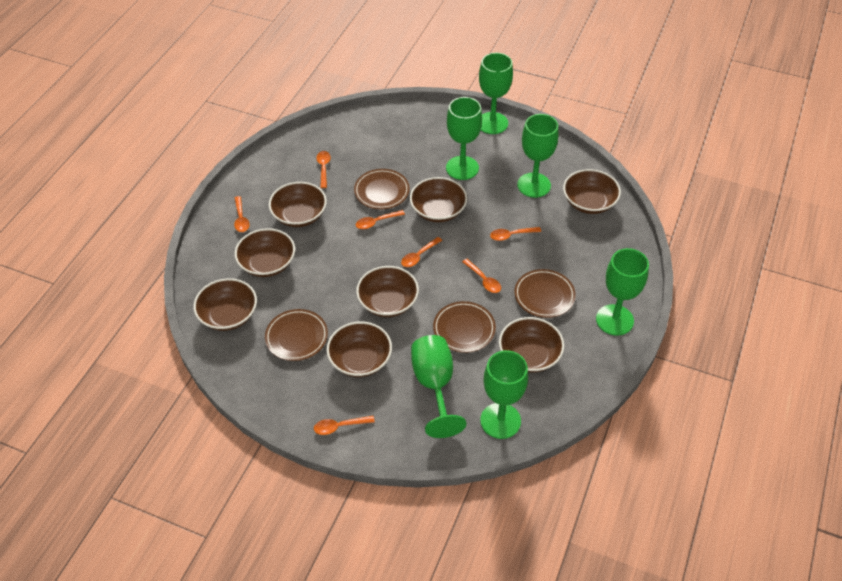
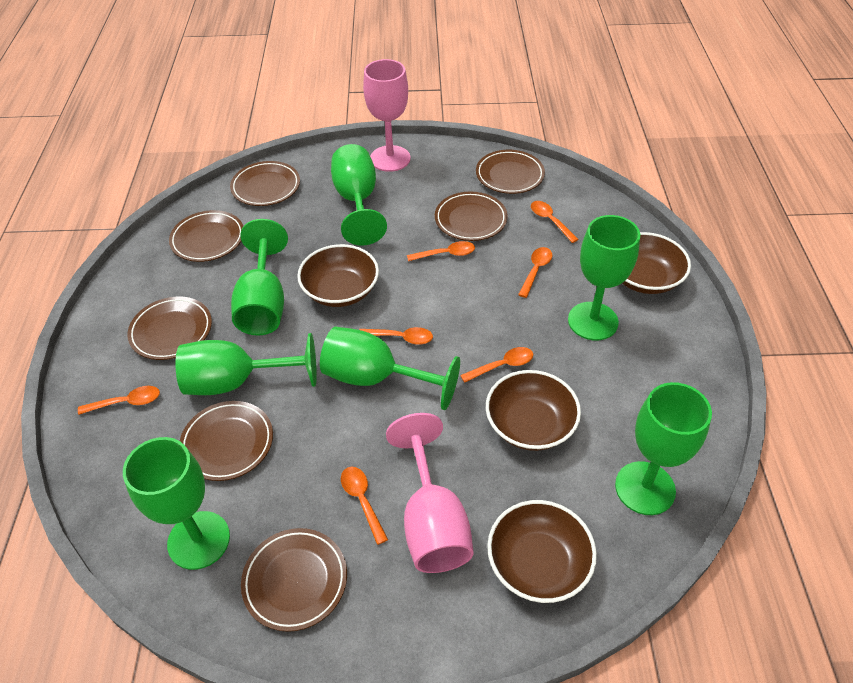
brown bowl: [193,278,257,331] [235,228,295,277] [269,182,327,227] [326,322,392,377] [356,266,419,317] [410,177,467,222] [499,317,564,373] [563,169,621,214] = 8 -> [297,244,379,307] [486,370,581,451] [487,500,597,603] [622,232,691,294] = 4
brown plate: [265,309,328,361] [354,169,410,209] [433,301,496,353] [514,269,576,318] = 4 -> [127,297,212,360] [169,210,243,262] [180,401,273,481] [230,161,300,206] [241,528,347,632] [435,192,508,241] [476,150,545,194] = 7
green goblet: [411,335,466,438] [446,97,482,180] [479,53,513,134] [480,350,528,439] [517,114,559,198] [596,248,649,336] = 6 -> [123,437,230,570] [175,333,317,395] [231,219,288,335] [320,327,460,410] [331,144,387,246] [568,215,640,341] [615,382,712,515] = 7
pink goblet: none = 0 -> [363,59,410,172] [386,413,474,573] = 2

